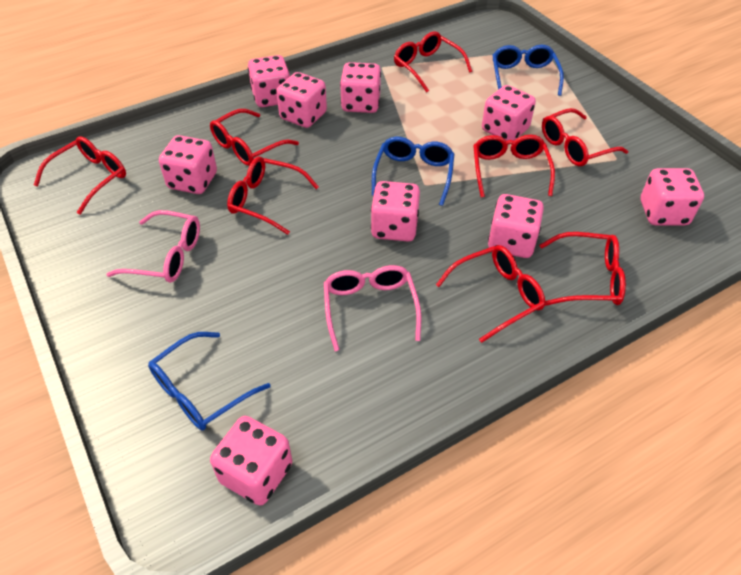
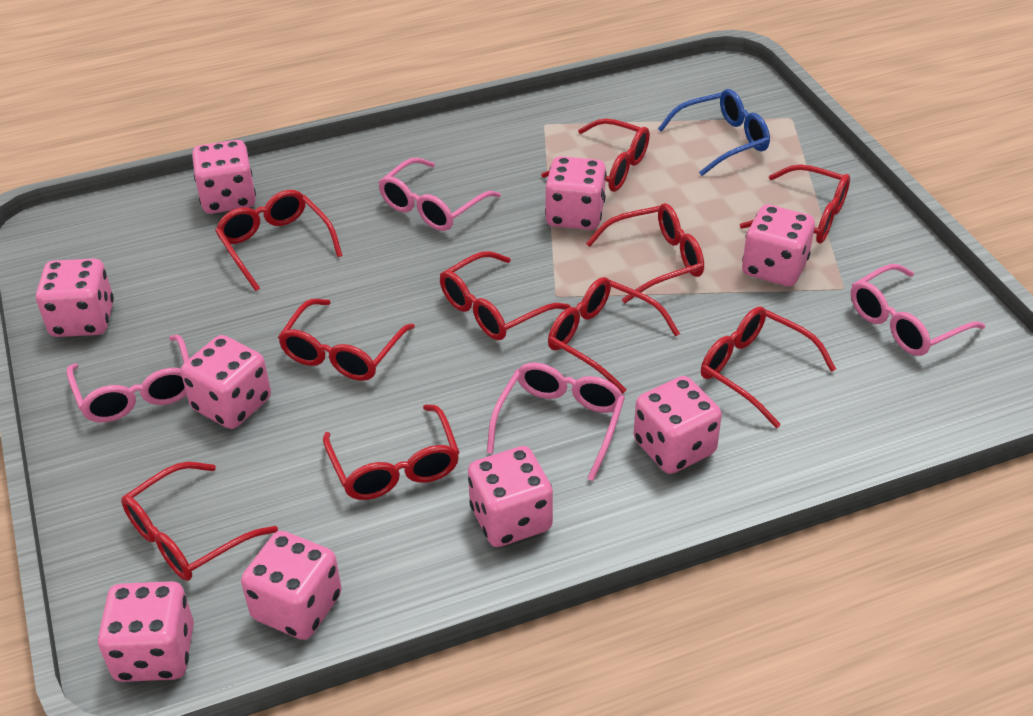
blue glasses: [148,332,270,431] [372,137,454,206] [492,45,564,96] = 3 -> [658,89,770,176] = 1
pink glasses: [106,210,200,283] [324,265,421,351] = 2 -> [66,335,189,422] [378,157,501,231] [487,362,625,481] [851,264,985,356] = 4
red glasses: [34,136,126,215] [210,109,299,166] [227,157,319,235] [394,32,472,93] [436,245,545,343] [473,135,555,197] [539,232,626,306] [542,108,628,166] = 8 -> [121,462,278,581] [215,190,343,291] [278,299,415,381] [323,404,460,500] [440,251,570,340] [541,118,650,192] [548,277,680,393] [586,203,704,303] [701,306,836,428] [740,164,850,244] = 10

